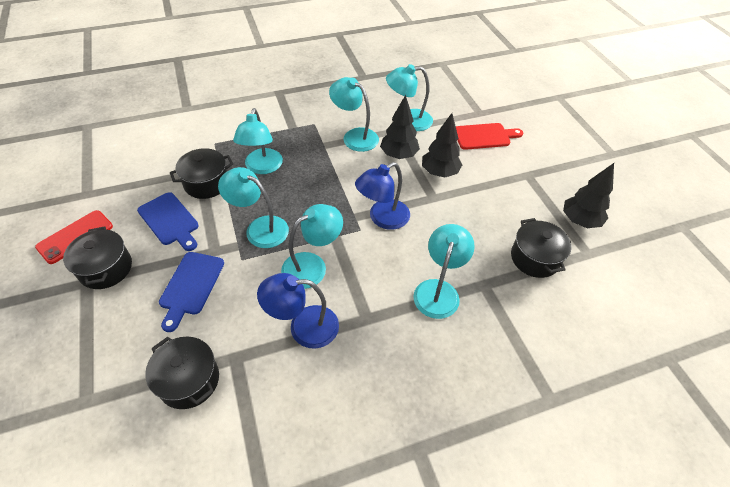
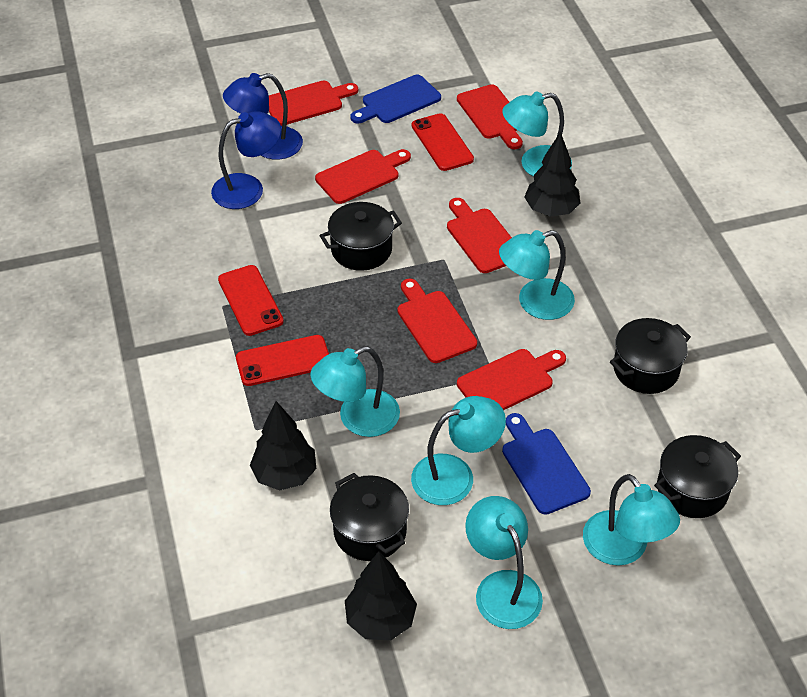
red cutting board: [456,123,523,150] = 1 -> [269,80,358,126] [315,149,411,204] [398,279,477,363] [447,198,512,273] [457,84,523,149] [457,349,566,410] = 6
red phone: [35,210,113,264] = 1 -> [218,265,284,336] [236,335,329,386] [412,113,474,171] = 3

